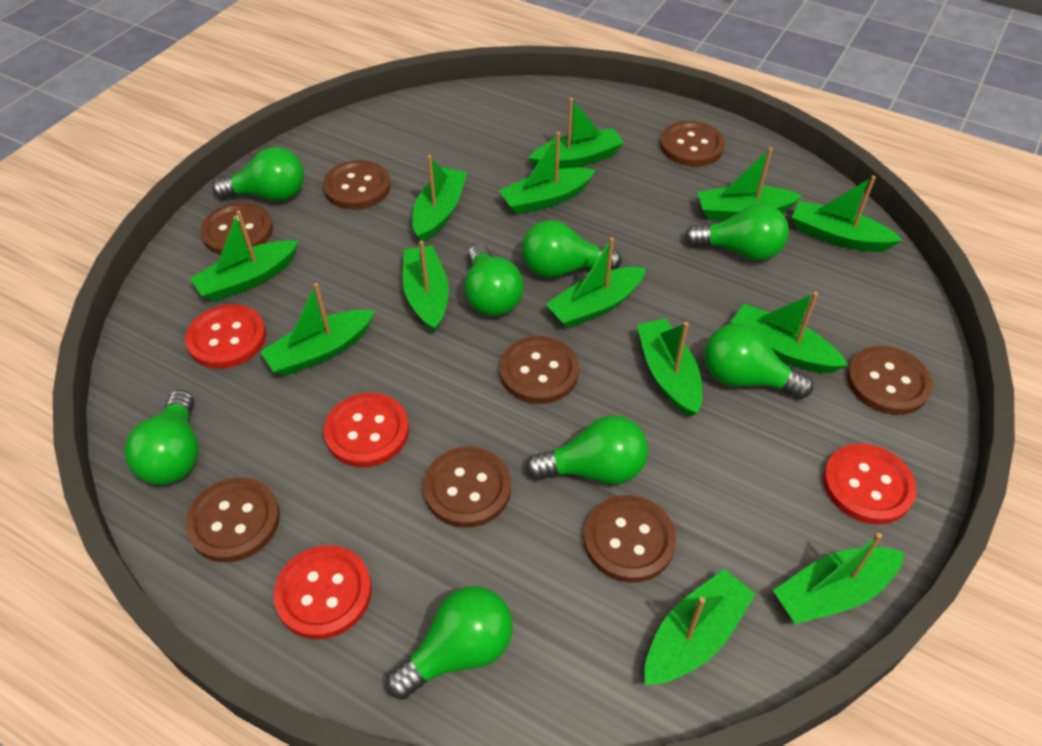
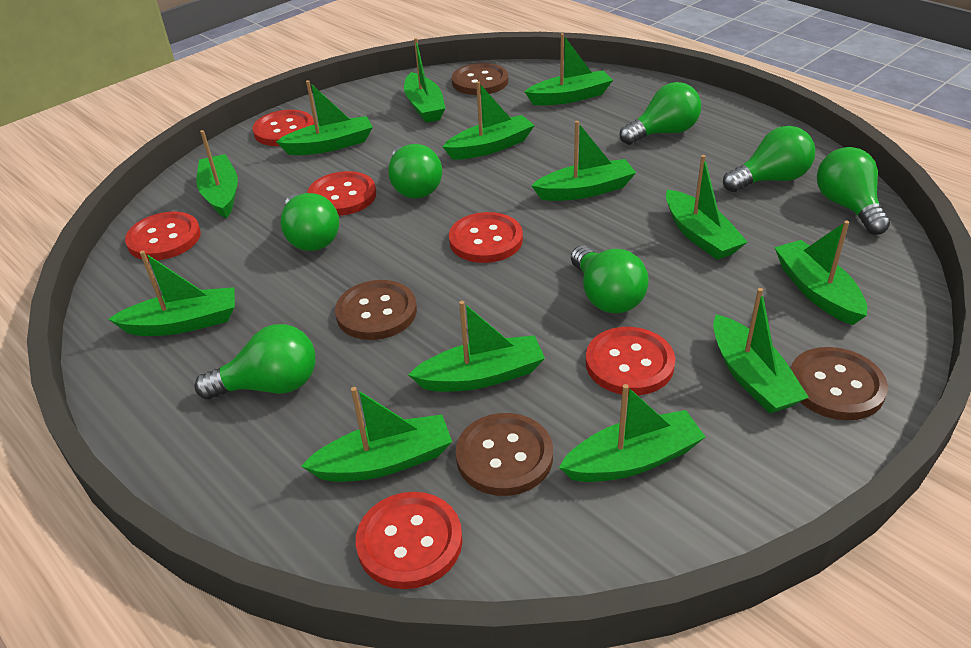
brown button: [185,477,280,562] [200,203,273,255] [323,160,391,210] [423,447,511,528] [500,336,579,404] [583,495,676,583] [660,121,725,167] [847,346,933,415] = 8 -> [335,280,417,340] [452,63,508,95] [456,413,553,496] [791,347,888,420] = 4
green light bulb: [125,390,199,485] [213,147,304,201] [386,586,513,700] [465,244,524,316] [522,220,622,278] [526,415,648,484] [685,204,789,261] [704,323,813,399] = 8 -> [194,324,315,400] [280,193,339,251] [388,144,442,199] [571,246,649,313] [619,82,701,145] [723,126,815,192] [817,147,890,235] = 7
red button: [185,304,266,368] [273,545,372,639] [323,393,409,467] [823,444,916,525] = 4 -> [125,212,201,260] [253,110,314,146] [307,171,376,216] [356,492,463,589] [449,212,523,263] [586,327,675,395] = 6

